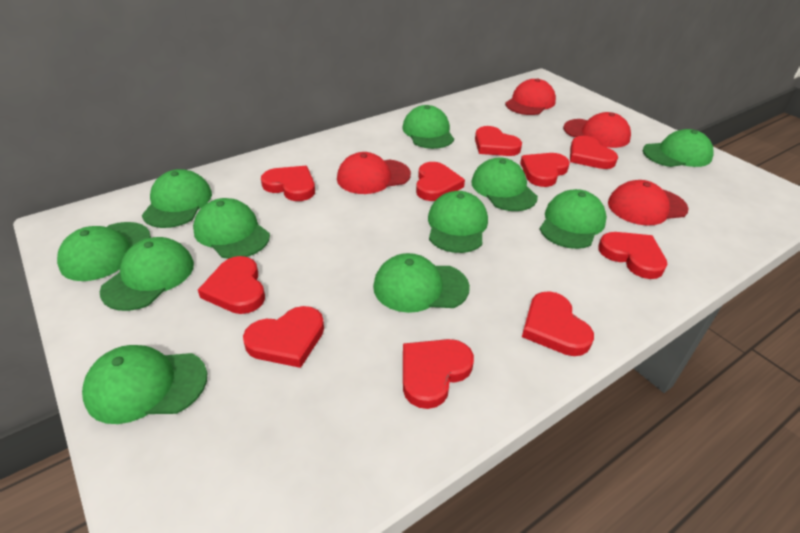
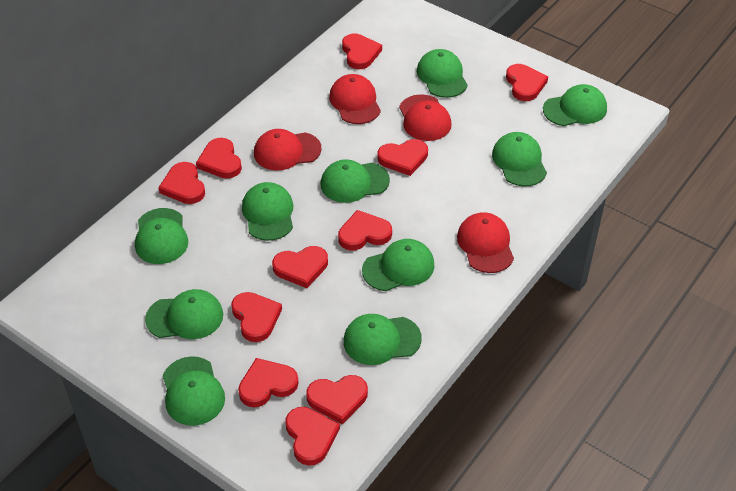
green cap: [57,222,151,281] [82,345,207,424] [100,237,194,311] [142,169,212,228] [193,198,270,259] [373,253,470,313] [402,105,454,149] [428,191,488,253] [471,157,538,211] [540,189,607,249] [643,129,714,167] = 11 -> [135,208,188,264] [145,289,223,339] [163,356,225,426] [242,182,293,241] [321,159,390,203] [343,314,422,365] [362,239,434,291] [417,49,468,98] [492,132,547,187] [543,84,607,126] = 10
red heart: [198,256,265,314] [243,306,324,368] [261,166,315,201] [403,339,474,409] [416,162,465,201] [475,126,522,156] [520,153,570,187] [522,291,594,356] [570,136,618,169] [598,232,668,279] = 10 -> [158,162,205,204] [196,138,242,179] [231,292,282,342] [238,358,299,408] [272,246,328,288] [285,407,340,466] [306,375,368,424] [338,210,392,251] [342,34,382,69] [377,139,428,176] [506,64,548,101] = 11

